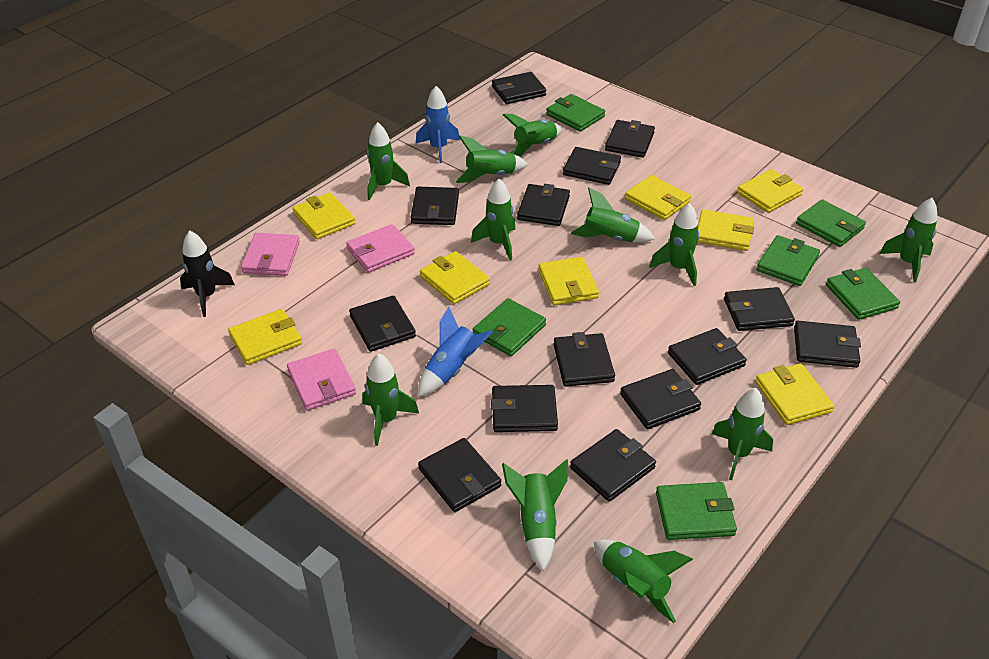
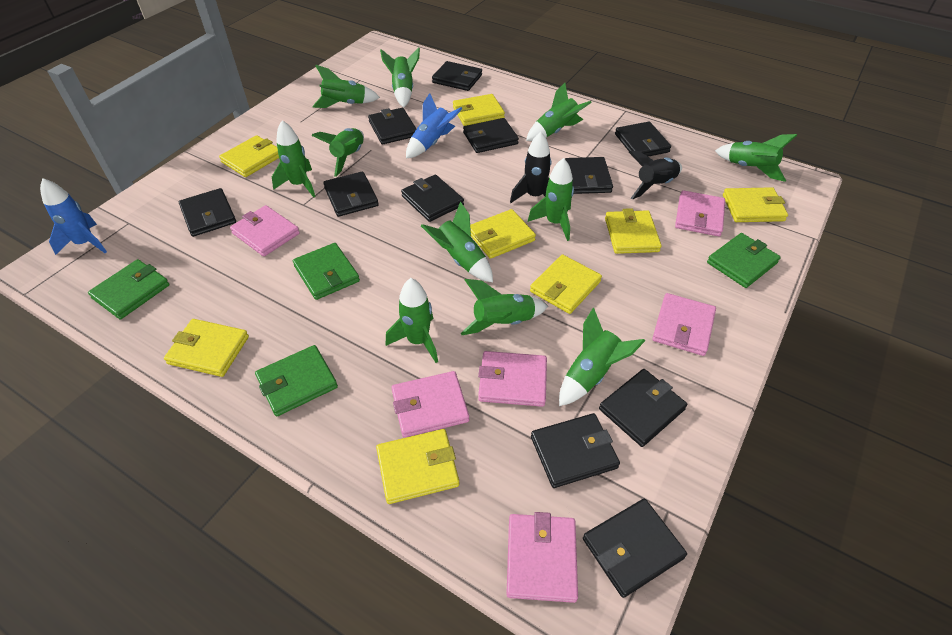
black rocket: [180,230,235,317] = 1 -> [510,132,551,203] [629,151,682,200] = 2
black wallet: [349,295,416,352] [410,187,459,225] [418,438,501,512] [491,385,558,432] [492,72,547,104] [517,184,570,226] [553,332,615,387] [563,147,621,185] [570,429,656,502] [605,120,655,158] [620,369,701,429] [668,328,747,385] [724,287,795,331] [794,321,861,368] = 14 -> [179,188,236,237] [323,171,379,217] [368,108,416,144] [401,175,464,222] [432,61,482,91] [463,118,519,153] [531,413,620,488] [565,157,613,194] [583,499,687,598] [599,369,687,447] [615,122,671,159] = 11
green wallet: [473,298,546,356] [546,94,605,132] [656,482,737,540] [757,235,820,286] [796,199,866,247] [826,268,900,320] = 6 -> [88,259,170,319] [255,345,338,416] [293,243,360,300] [707,233,781,288] = 4
pink wallet: [241,233,300,276] [287,349,356,411] [346,224,415,273] = 3 -> [230,205,300,256] [391,371,469,438] [478,351,547,407] [506,512,578,603] [652,293,716,356] [675,190,725,237] = 6

